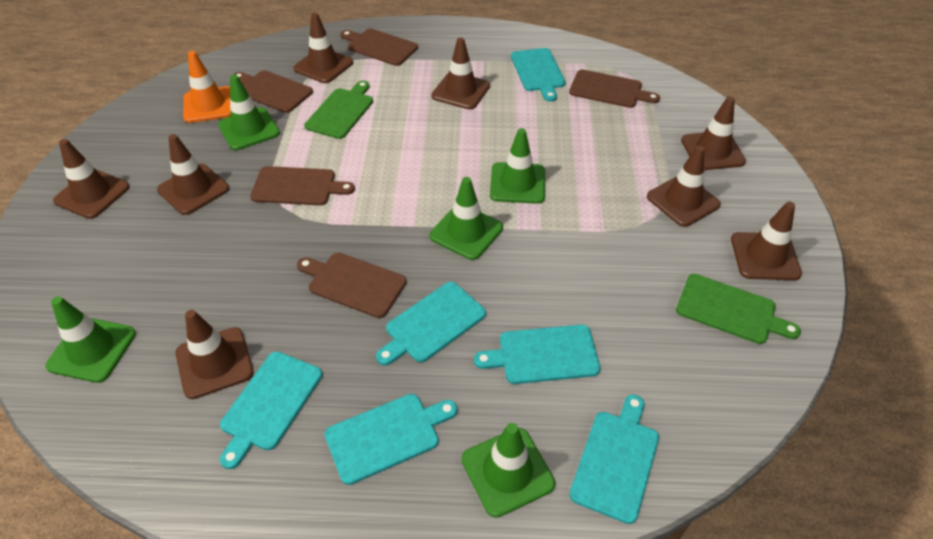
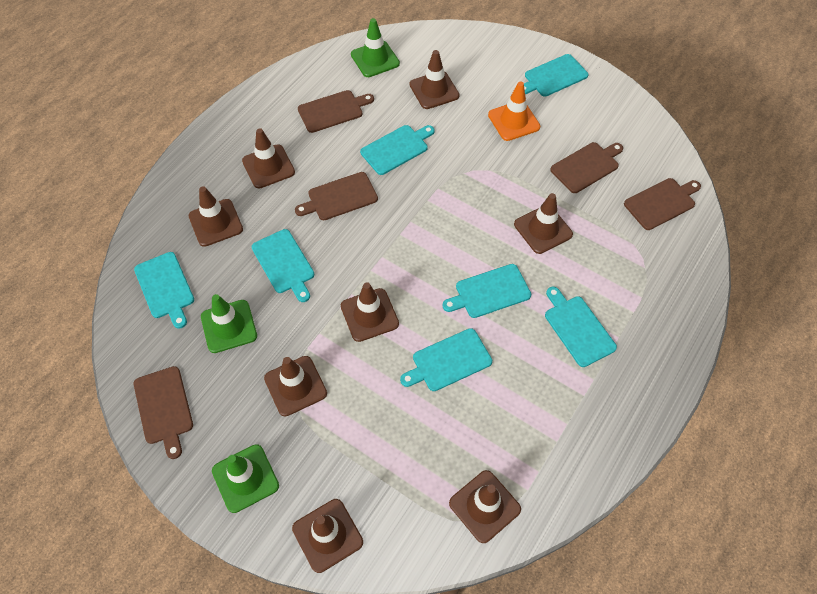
green cutting board: [304,81,373,139] [676,274,801,344] = 2 -> none = 0
green traffic cone: [46,296,136,383] [218,75,280,150] [430,177,503,260] [461,423,555,518] [490,128,545,204] = 5 -> [201,294,257,353] [212,444,279,513] [351,18,400,77] = 3
turquoise cutting board: [220,352,322,469] [324,394,458,485] [376,282,486,366] [474,325,600,384] [511,48,566,102] [569,394,659,524] = 6 -> [134,252,194,329] [252,229,314,302] [360,125,435,175] [400,328,492,391] [442,264,531,318] [524,54,588,96] [545,286,617,367] = 7

